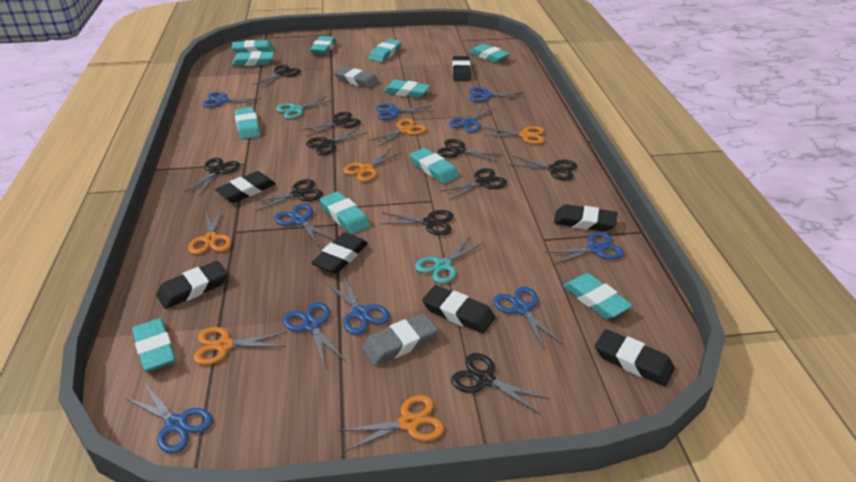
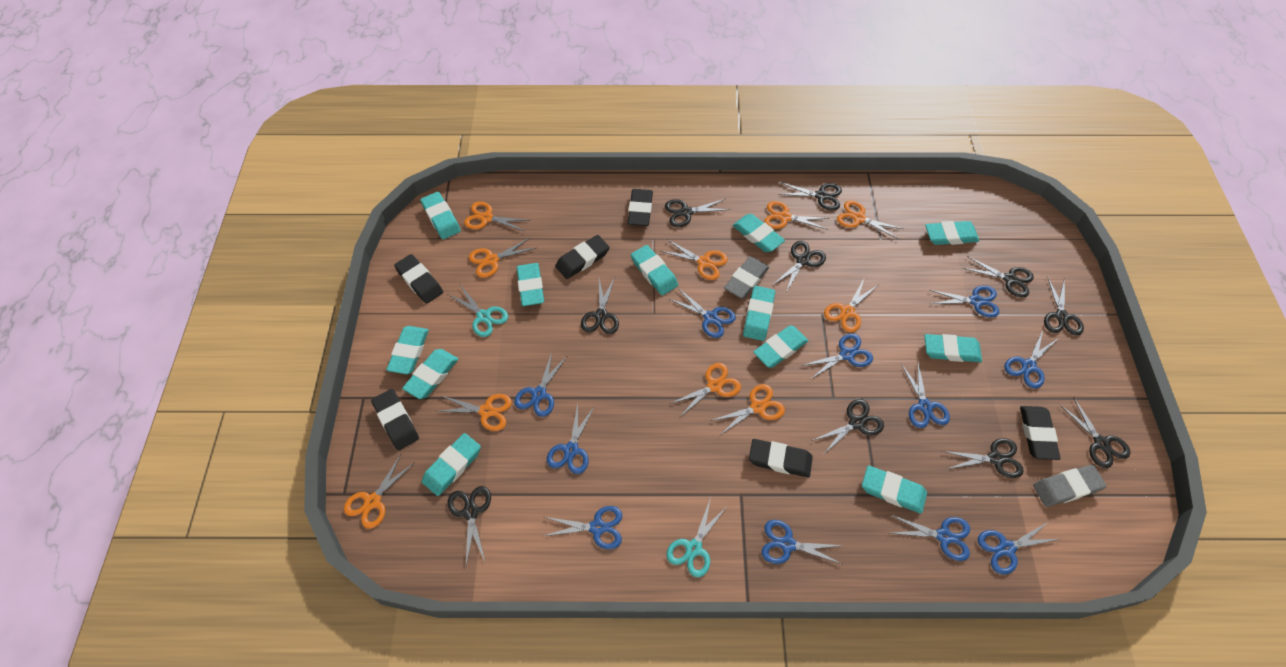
black eraser: [156,261,228,309] [215,171,276,203] [311,233,368,274] [422,285,495,333] [452,56,471,81] [554,204,617,232] [595,329,675,386] = 7 -> [371,389,419,450] [394,254,443,304] [555,235,610,279] [627,189,653,226] [749,439,813,477] [1020,406,1061,460] = 6
blue scissors: [124,382,213,454] [203,92,262,108] [274,204,335,246] [283,302,345,368] [326,275,390,335] [376,104,434,120] [449,105,495,133] [470,87,525,102] [493,287,563,350] [544,232,624,265] = 10 -> [514,353,568,417] [543,506,622,549] [547,404,594,474] [669,288,736,338] [762,520,844,564] [801,333,873,380] [891,515,970,561] [901,363,950,428] [930,285,1000,318] [978,522,1059,575] [1004,330,1057,389] = 11
orange scissors: [188,207,232,254] [193,327,287,365] [338,395,444,452] [343,148,402,182] [368,119,427,147] [483,126,544,144] = 6 -> [344,454,415,529] [435,394,512,431] [464,201,531,232] [469,237,536,278] [661,239,728,280] [670,363,741,417] [710,384,785,436] [764,201,829,230] [824,277,878,332] [837,200,903,239] = 10
turquoise eraser: [132,318,176,372] [232,40,274,53] [232,51,274,66] [234,107,260,139] [310,36,336,55] [320,191,370,234] [369,39,402,62] [383,80,430,98] [410,148,459,184] [470,44,510,63] [563,273,633,319] = 11 -> [386,326,429,374] [402,349,458,399] [420,192,461,239] [422,433,481,496] [517,263,544,306] [631,245,678,295] [733,214,785,252] [743,286,775,341] [753,325,808,368] [862,466,927,514] [924,334,982,362] [925,221,979,245] = 12

